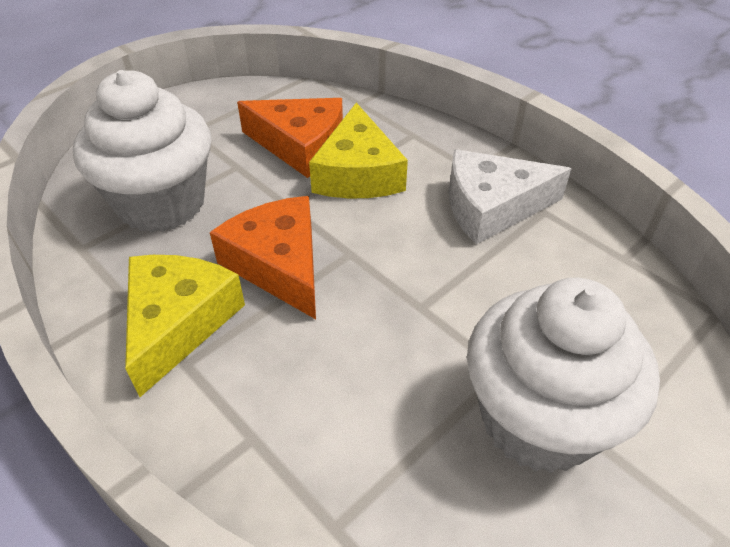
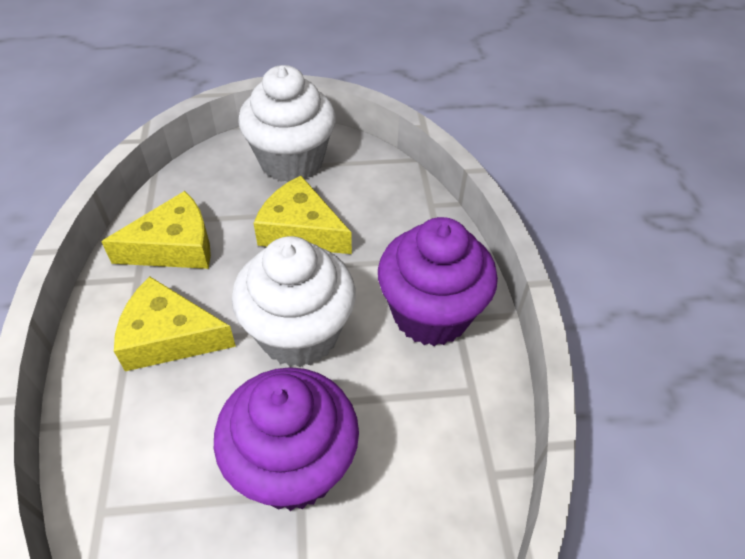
orange cheese: [210,196,316,319] [237,98,343,178] = 2 -> none = 0
purple cupcake: none = 0 -> [214,367,359,511] [378,217,498,346] = 2
white cheese: [449,149,572,244] = 1 -> none = 0
yellow cheese: [125,255,245,397] [309,102,408,199] = 2 -> [101,191,211,269] [114,277,236,371] [253,176,352,254] = 3

